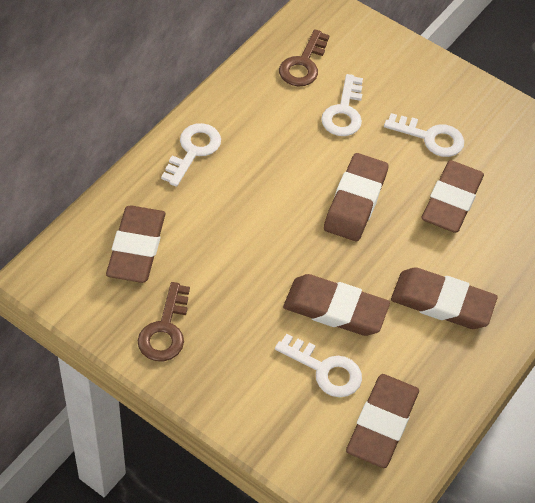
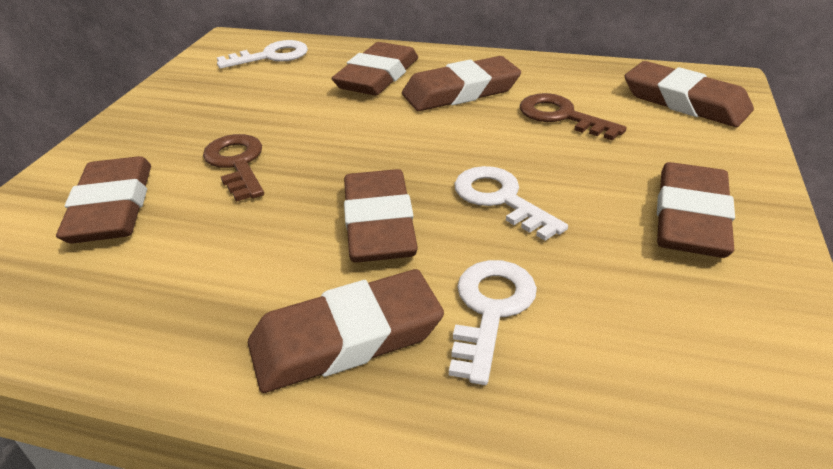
brown eraser: [106,206,165,283] [283,274,390,336] [324,153,389,241] [346,374,419,468] [391,267,498,329] [422,160,484,233] = 6 -> [56,156,151,243] [248,269,444,393] [332,42,418,95] [344,169,418,263] [402,56,521,111] [624,61,754,127] [657,162,735,258] = 7
white key: [161,123,221,187] [275,334,362,397] [321,74,363,136] [384,113,464,157] = 4 -> [217,40,308,69] [449,260,537,385] [454,166,568,241] = 3

